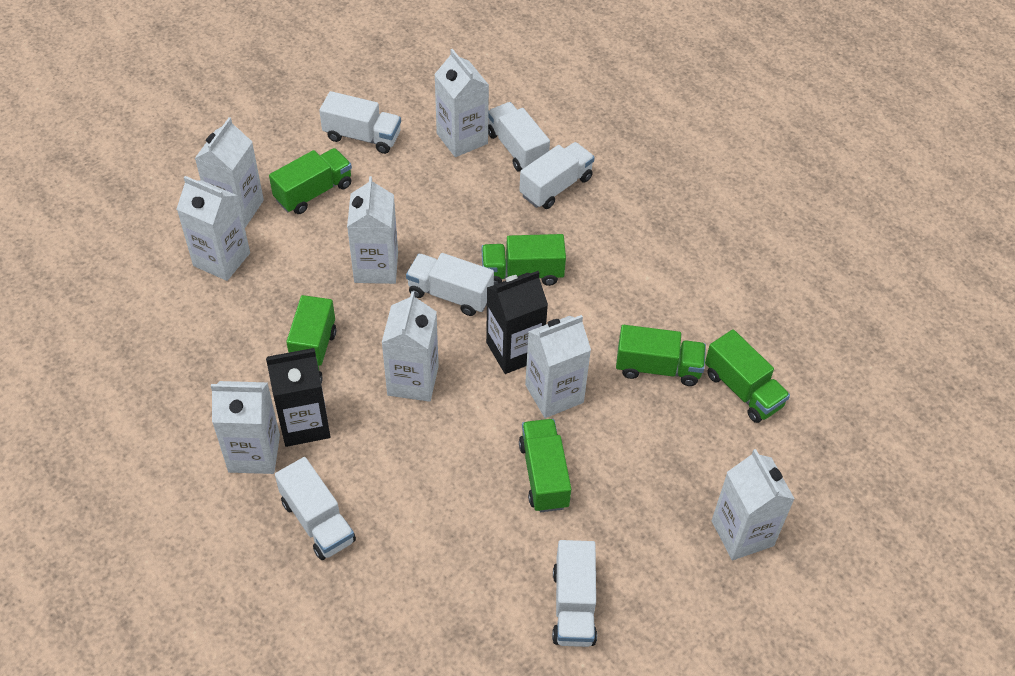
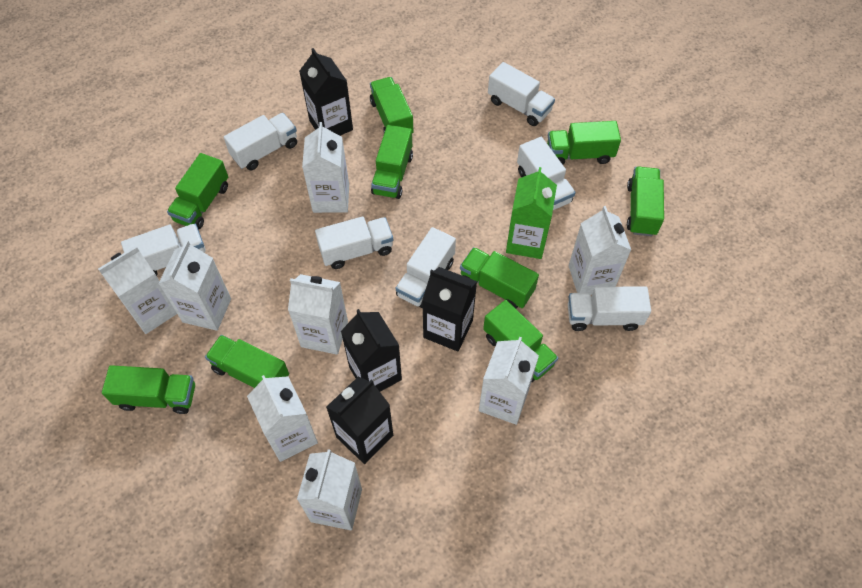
black carton: [266,348,330,447] [486,271,548,374] = 2 -> [299,48,353,136] [326,376,393,464] [341,309,402,392] [422,267,477,351] = 4
green carton: none = 0 -> [506,167,557,259] = 1
green truck: [269,148,352,214] [286,295,336,383] [481,234,566,286] [519,419,571,512] [616,325,706,386] [705,329,790,423] = 6 -> [102,365,195,414] [167,153,228,230] [205,335,289,388] [370,77,413,133] [371,125,413,199] [460,247,539,309] [483,300,558,382] [547,121,621,165] [627,167,664,236] = 9
white truck: [275,457,356,560] [319,91,401,154] [406,253,494,316] [488,102,550,172] [519,142,595,209] [552,540,597,647] = 6 -> [121,224,206,276] [224,113,297,171] [315,216,393,269] [396,227,456,308] [488,62,555,126] [517,137,576,210] [568,287,651,331] = 7

